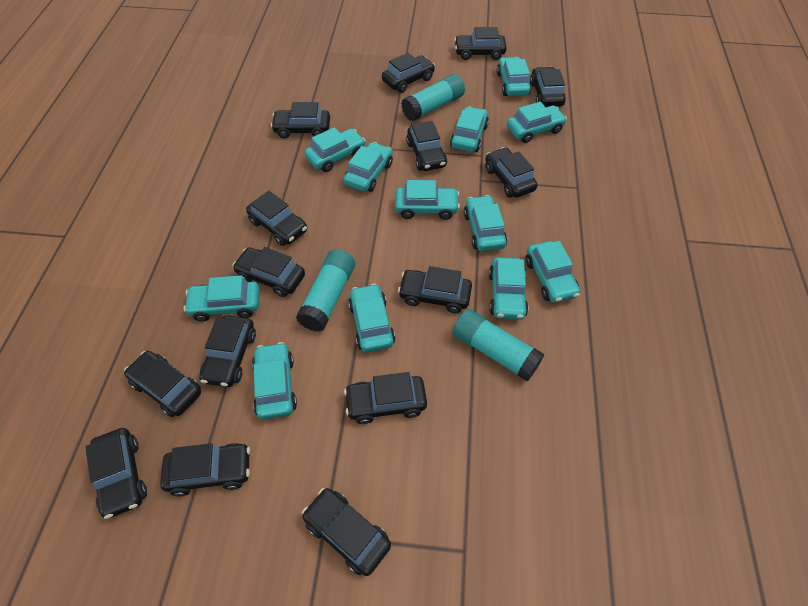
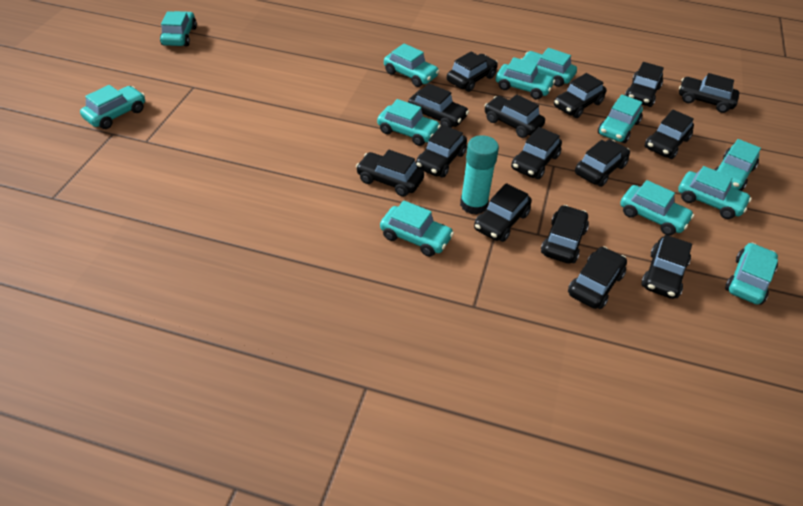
turquoise glue stick: [296,249,355,332] [401,74,465,121] [452,309,544,382] = 3 -> [460,135,499,215] = 1

